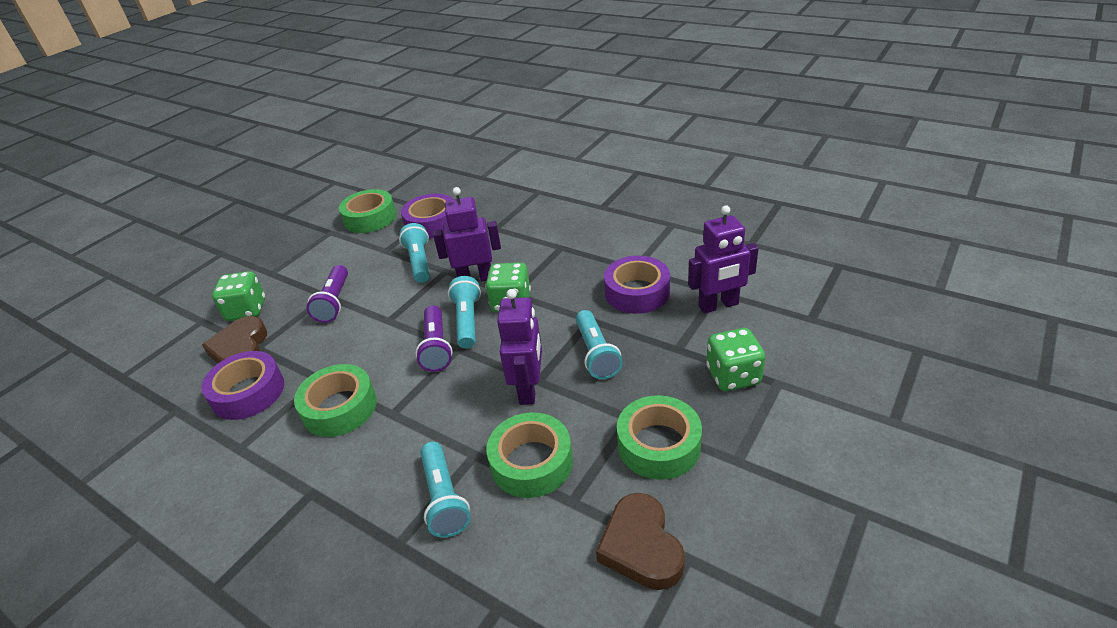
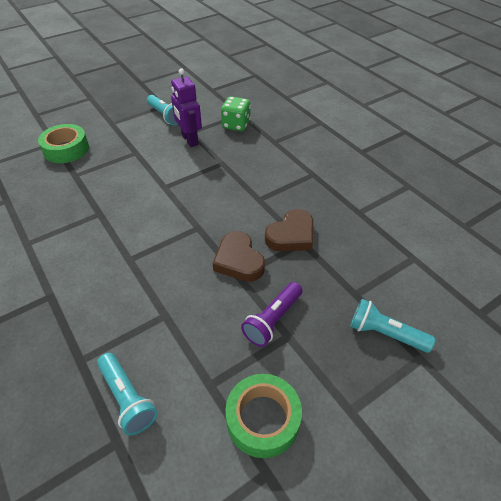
green dice: [212,271,265,321] [485,263,531,312] [706,328,765,391] = 3 -> [221,96,251,131] = 1
green tape: [294,364,377,437] [339,189,396,233] [486,412,573,498] [617,395,702,480] = 4 -> [38,124,89,163] [225,374,302,458] = 2
purple flashlight: [306,265,348,323] [416,305,453,372] = 2 -> [241,282,302,347] = 1
purple robot: [433,187,501,281] [497,289,542,405] [688,205,759,313] = 3 -> [171,68,202,147] = 1
purple tape: [201,351,284,420] [401,193,454,239] [604,256,670,314] = 3 -> none = 0
turquoise flashlight: [399,223,430,283] [420,442,471,538] [448,276,481,349] [576,310,623,379] = 4 -> [97,353,158,435] [147,95,178,125] [350,299,435,353] = 3

